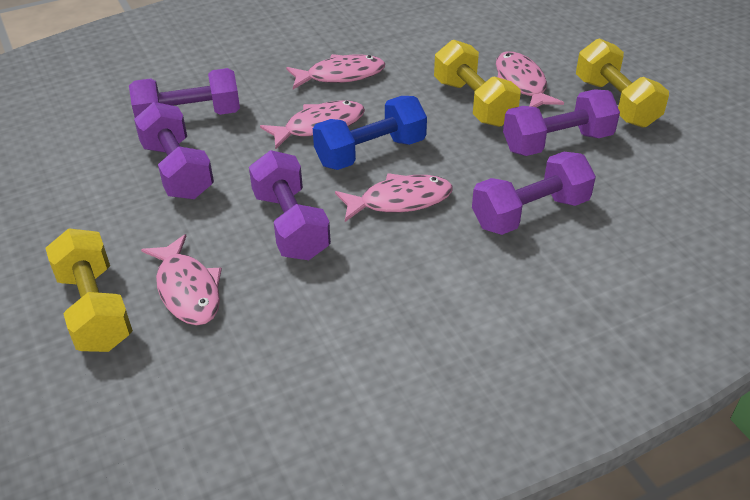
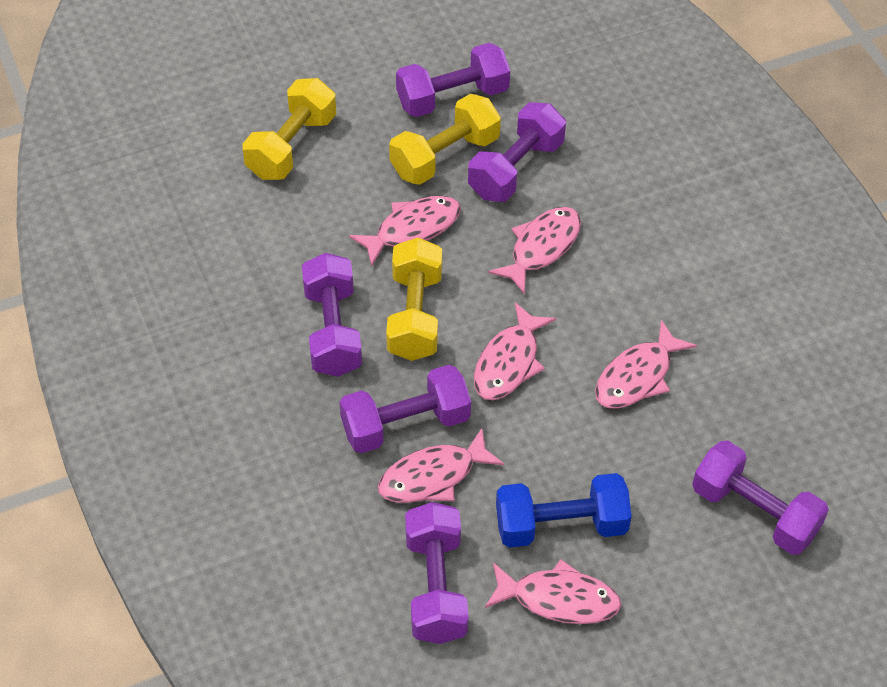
pink fish: [141,234,222,325] [260,101,365,149] [286,54,385,89] [335,173,453,222] [496,51,564,108] = 5 -> [349,196,461,266] [378,428,504,503] [474,302,556,400] [485,559,621,624] [488,207,581,295] [595,320,697,408] = 6
purple dumbbell: [129,68,240,118] [134,102,214,199] [249,150,331,260] [472,152,596,235] [503,89,620,156] = 5 -> [302,253,362,377] [340,365,471,453] [396,43,510,117] [405,502,469,644] [468,102,566,202] [692,440,829,555] = 6

